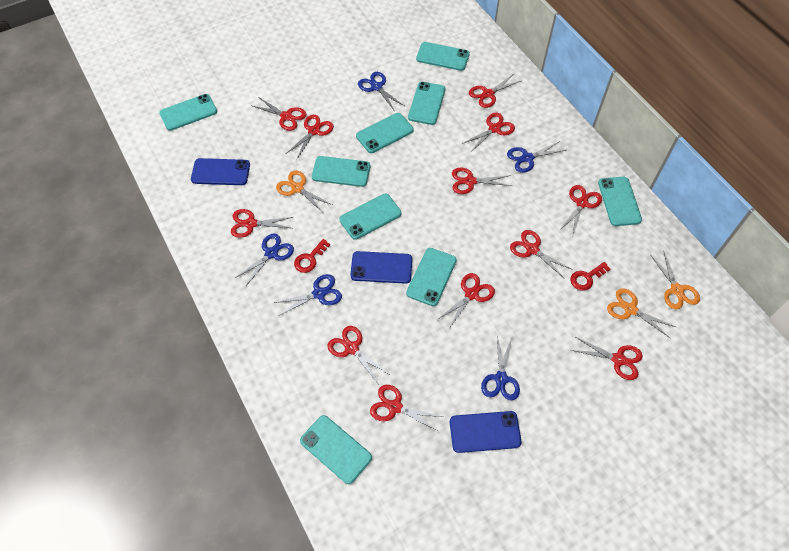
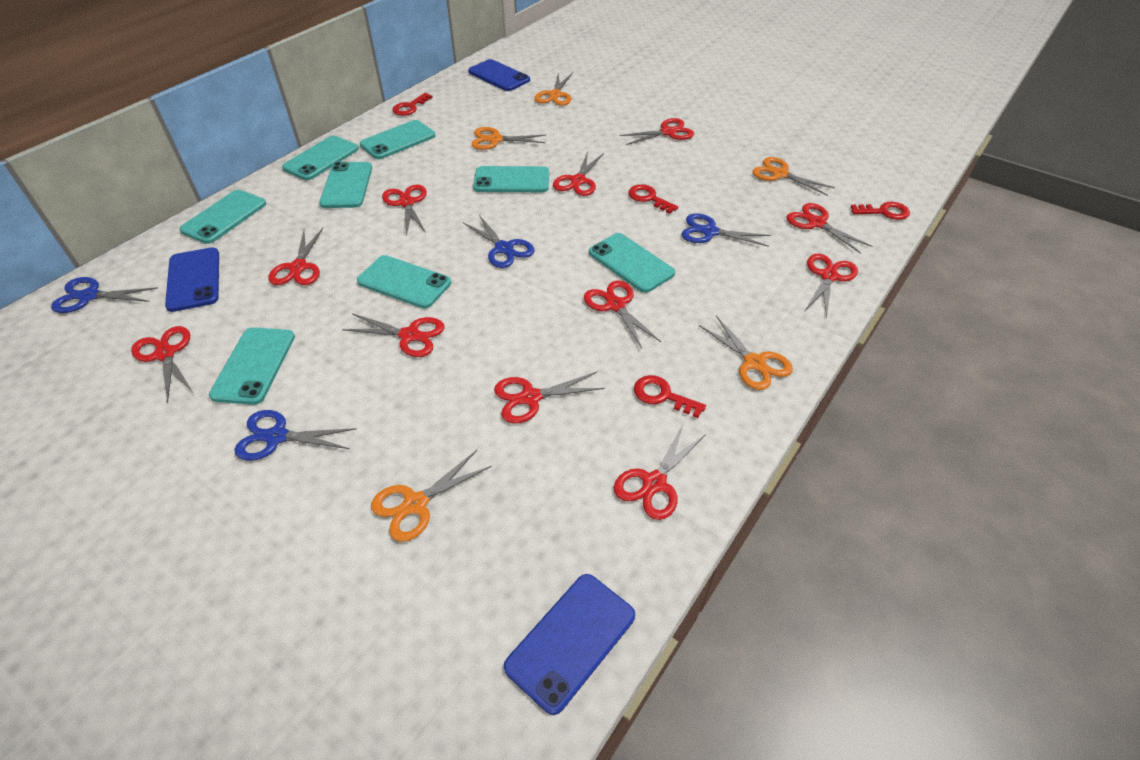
blue scissors: [235,234,294,287] [274,274,342,315] [358,72,404,110] [481,336,520,400] [507,141,566,173] = 5 -> [51,277,158,313] [234,410,356,461] [463,215,535,268] [681,213,771,247] = 4
orange scissors: [276,171,332,213] [607,288,676,338] [650,252,700,309] = 3 -> [371,450,492,542] [471,127,546,150] [535,73,573,106] [699,316,793,390] [752,157,835,196] = 5
red key: [294,239,330,273] [570,262,610,290] = 2 -> [393,93,433,116] [628,184,678,214] [634,375,706,418] [851,202,910,220] = 4
red scissors: [231,209,293,238] [253,98,306,131] [286,115,334,159] [328,326,389,383] [370,385,443,432] [437,273,495,327] [452,168,512,194] [462,113,515,152] [469,75,521,108] [510,230,573,279] [560,185,602,235] [571,337,643,380] = 12 -> [131,326,193,403] [268,228,323,285] [342,313,445,357] [382,184,427,236] [494,372,605,424] [553,151,604,196] [584,281,661,349] [614,423,706,520] [619,118,694,145] [786,203,873,254] [806,254,858,318] = 11
turquoise phone: [159,94,217,131] [300,415,372,484] [312,156,370,187] [339,194,402,240] [356,113,414,153] [406,248,457,306] [408,82,446,125] [416,42,470,71] [598,177,642,226] = 9 -> [179,190,266,244] [209,327,295,405] [282,136,359,180] [319,162,372,208] [357,255,451,308] [360,120,435,159] [473,166,549,192] [589,233,675,293] = 8

